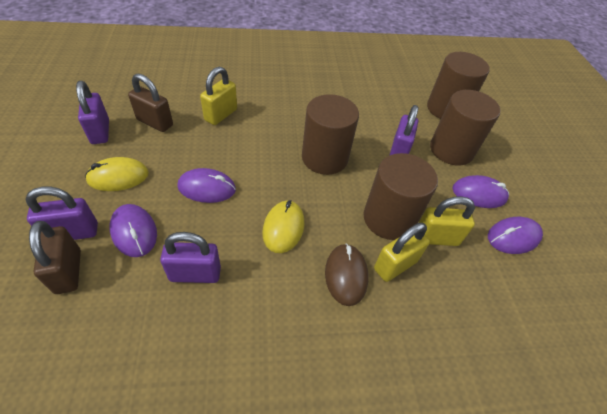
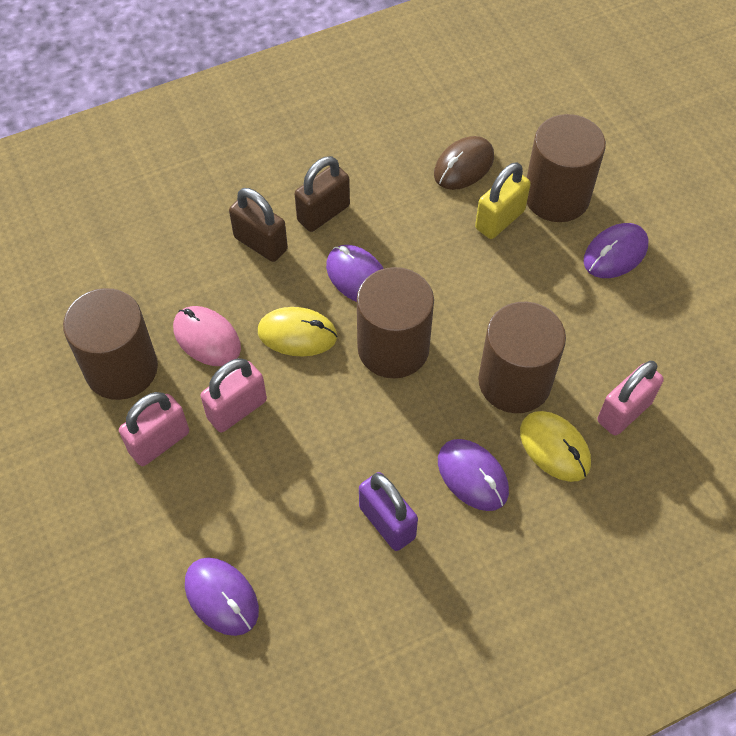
pink mouse: none = 0 -> [173,306,241,366] = 1
pink padlock: none = 0 -> [119,392,189,466] [201,358,267,432] [598,361,664,436] = 3
purple padlock: [25,187,98,240] [76,81,109,144] [160,232,221,283] [389,105,418,156] = 4 -> [359,472,418,551] = 1
yellow padlock: [200,67,237,125] [374,223,430,282] [419,196,475,246] = 3 -> [475,162,531,239] = 1

